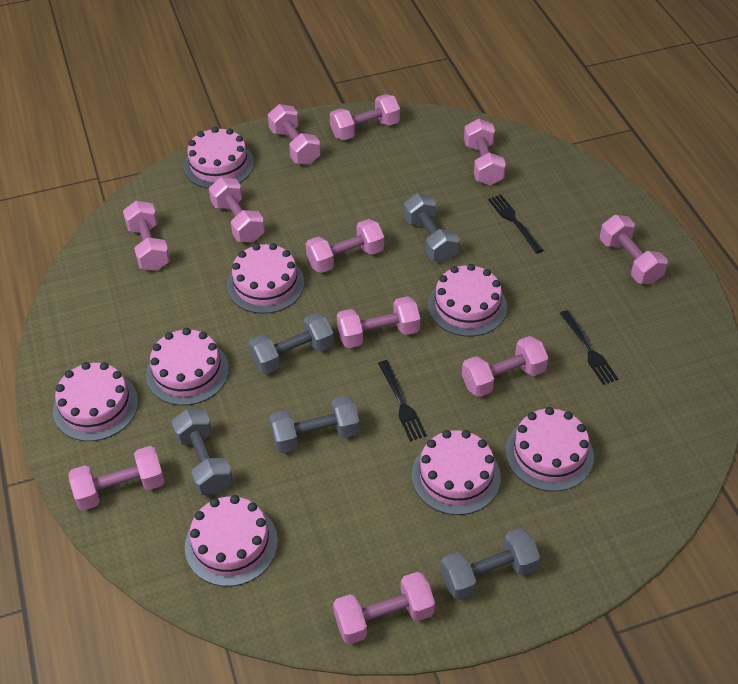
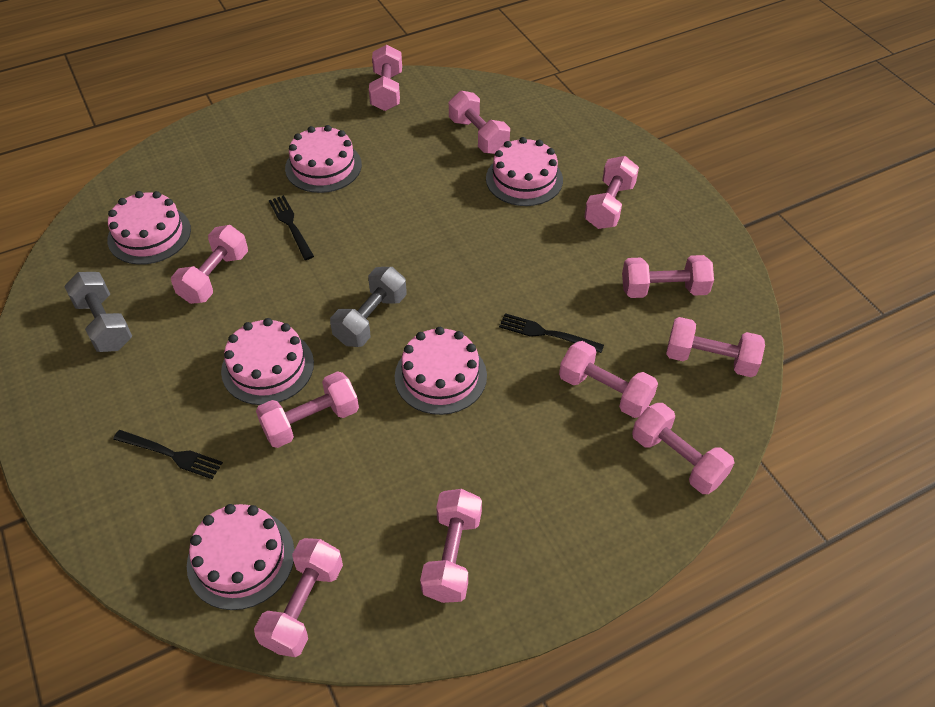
grey dumbbell: [172,409,233,495] [249,313,334,374] [269,396,360,453] [404,193,459,262] [441,528,540,600] = 5 -> [64,272,132,352] [330,267,407,347] = 2
pink cake: [53,362,138,441] [146,328,229,406] [184,127,254,189] [185,495,278,586] [227,243,304,314] [412,430,501,515] [428,264,507,337] [505,407,594,492] = 8 -> [107,191,191,265] [187,504,295,610] [221,318,314,405] [285,125,362,193] [395,327,487,415] [486,137,563,206] = 6

